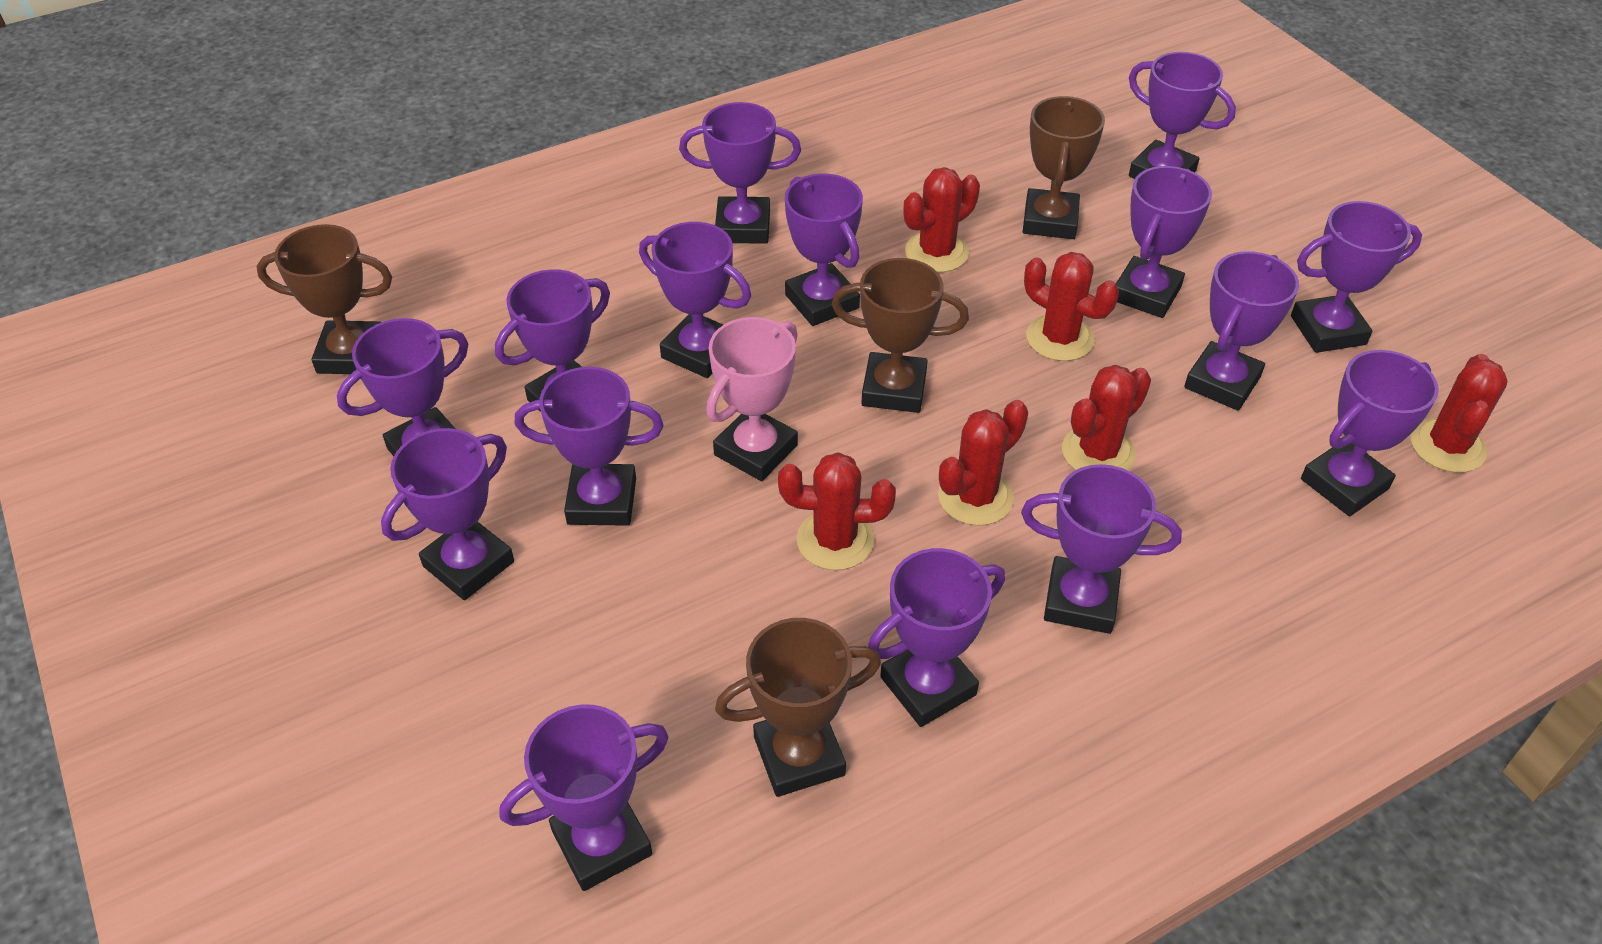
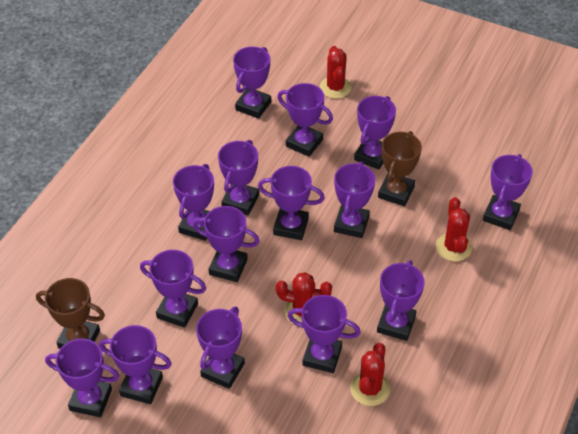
brown trophy: [256,224,392,374] [715,618,881,797] [832,258,969,413] [1023,96,1105,239] = 4 -> [36,278,105,349] [378,131,422,206] = 2
pink trophy: [706,317,798,481] = 1 -> none = 0
red cactus: [778,452,896,570] [903,167,980,272] [938,400,1028,526] [1024,252,1119,361] [1062,365,1151,470] [1411,354,1508,473] = 6 -> [276,272,332,326] [320,46,352,99] [350,343,390,406] [436,197,472,261] = 4

